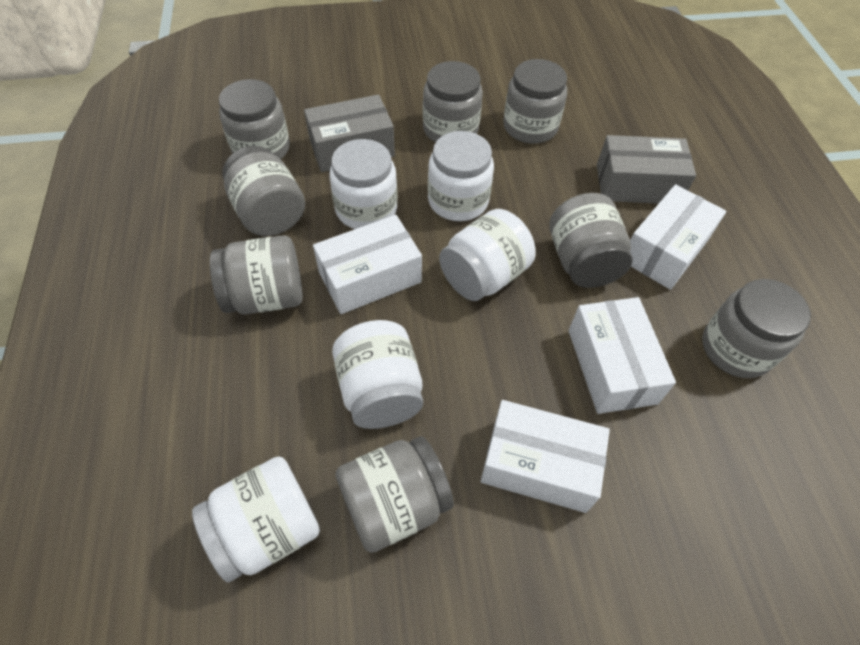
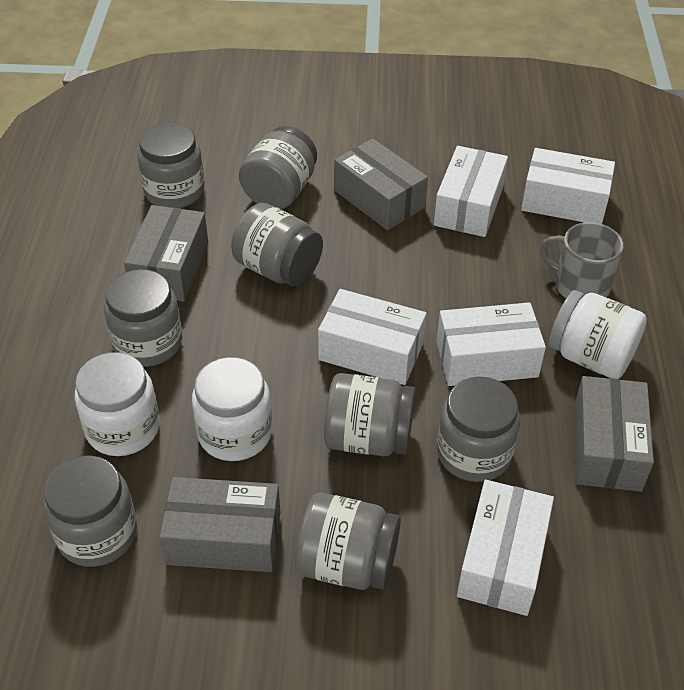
grey box: [304,94,395,172] [597,135,696,204] = 2 -> [124,205,208,302] [159,477,280,572] [334,138,428,230] [574,376,654,492] = 4
grey mug: none = 0 -> [540,222,623,298] = 1
white box: [313,215,422,314] [481,400,610,513] [569,297,676,414] [630,184,726,290] = 4 -> [318,289,427,385] [434,146,508,237] [437,302,546,386] [457,480,554,616] [521,148,615,224] = 5
white jar: [192,456,320,582] [330,139,398,229] [332,320,423,429] [428,131,494,221] [439,209,536,301] = 5 -> [74,352,160,456] [192,357,272,461] [549,290,647,379] = 3

